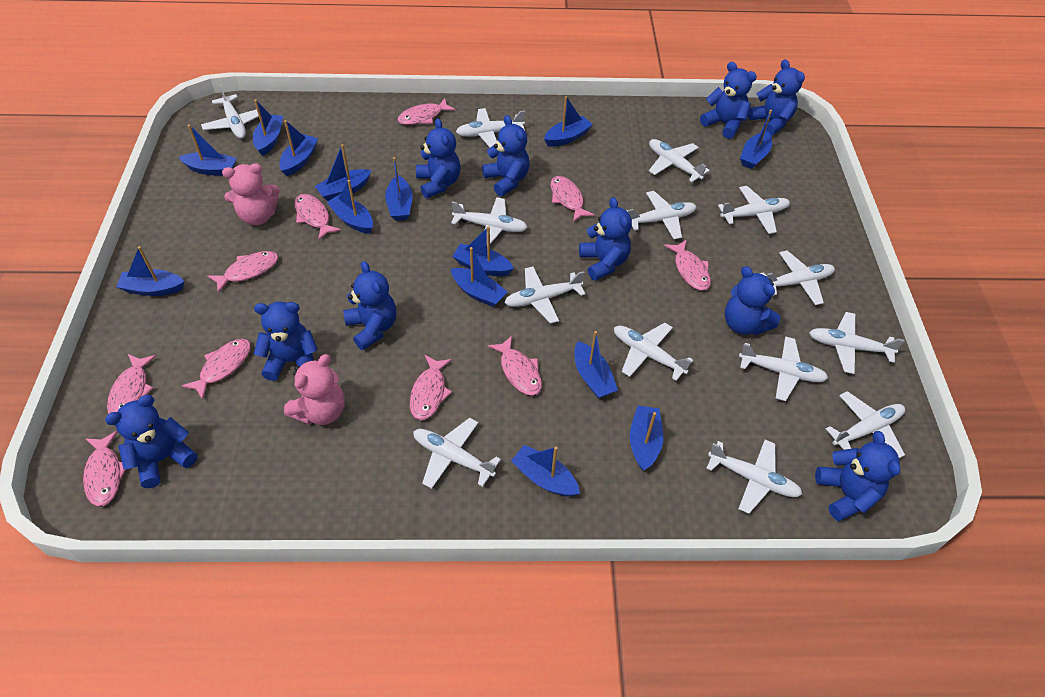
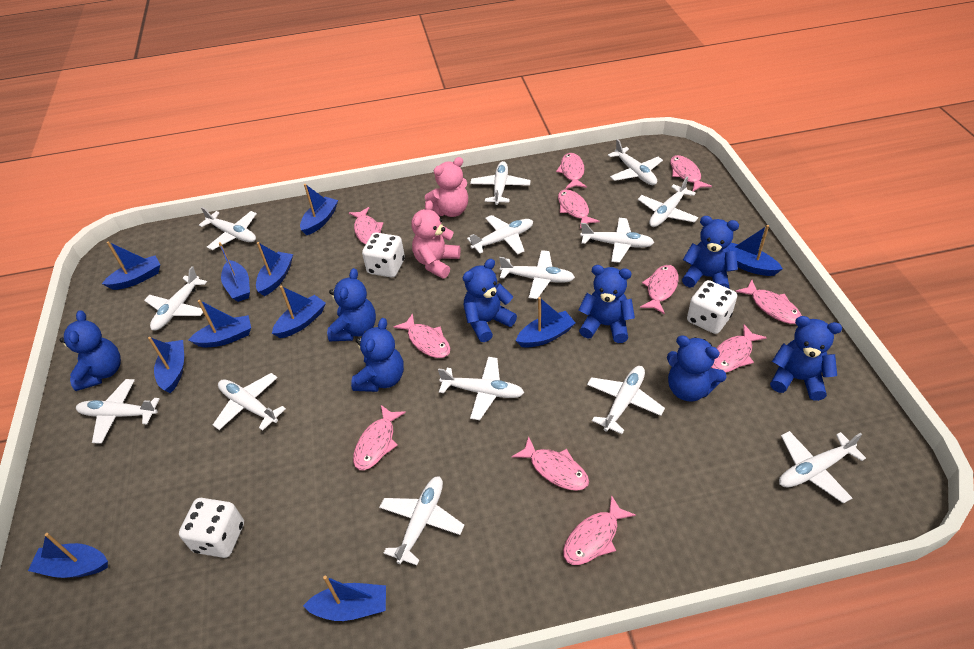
blue boat: [116,246,185,296] [179,125,237,176] [253,100,283,156] [279,120,318,176] [315,144,371,201] [327,180,373,234] [385,157,412,221] [451,247,507,307] [452,226,514,276] [511,445,580,497] [544,96,593,147] [574,331,618,398] [630,405,663,471] [740,110,772,169] = 14 -> [28,533,108,578] [102,241,160,290] [148,337,184,393] [189,300,251,348] [219,242,250,302] [256,242,293,296] [272,286,326,338] [300,184,338,235] [303,576,386,621] [516,297,575,348] [728,225,783,276] = 11
blue teddy bear: [105,395,198,488] [254,301,318,381] [343,261,396,350] [416,118,461,198] [482,115,530,196] [579,197,632,281] [700,62,757,139] [725,266,780,335] [748,60,805,136] [815,431,900,521] = 10 -> [60,310,121,391] [327,268,376,342] [351,318,404,392] [463,259,517,342] [578,265,635,343] [667,335,727,402] [682,216,739,289] [770,316,842,401] = 8
pink fish: [83,431,126,507] [107,354,156,414] [182,339,251,400] [207,251,279,293] [295,194,341,240] [397,98,456,125] [410,355,452,420] [488,335,542,396] [551,176,595,222] [664,239,711,291] = 10 -> [349,207,383,245] [353,405,406,470] [394,313,450,358] [512,436,589,491] [556,153,587,189] [558,189,600,228] [563,495,636,565] [640,265,679,314] [670,155,712,192] [711,324,767,372] [735,280,802,324] = 11
white dice: none = 0 -> [179,498,244,558] [362,232,405,278] [687,280,737,334] = 3

